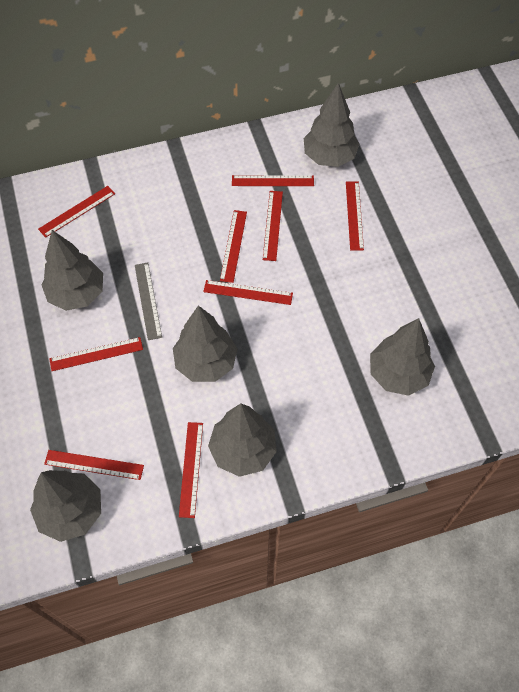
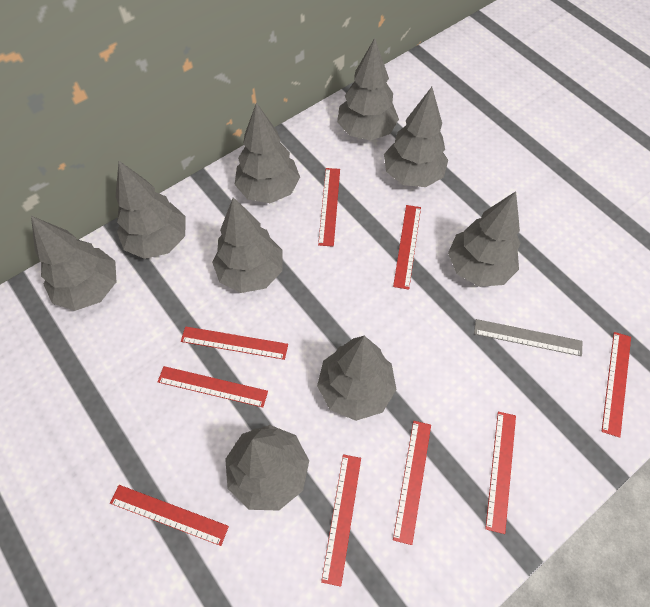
grey tree: [30,470,101,542] [42,230,103,311] [173,305,237,382] [208,403,277,477] [304,83,359,167] [370,318,435,396] = 6 -> [31,216,116,311] [115,161,186,259] [212,197,282,293] [225,425,309,511] [234,103,300,203] [317,336,397,421] [337,38,399,141] [384,87,448,187] [448,191,520,287] = 9

